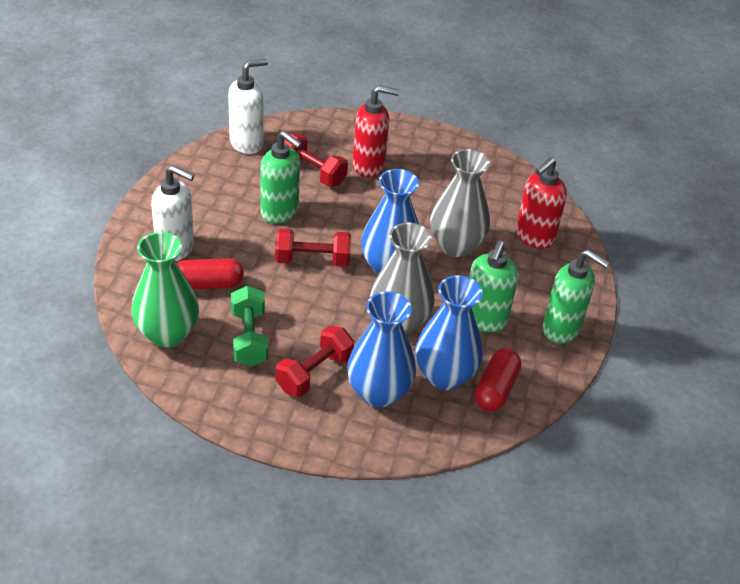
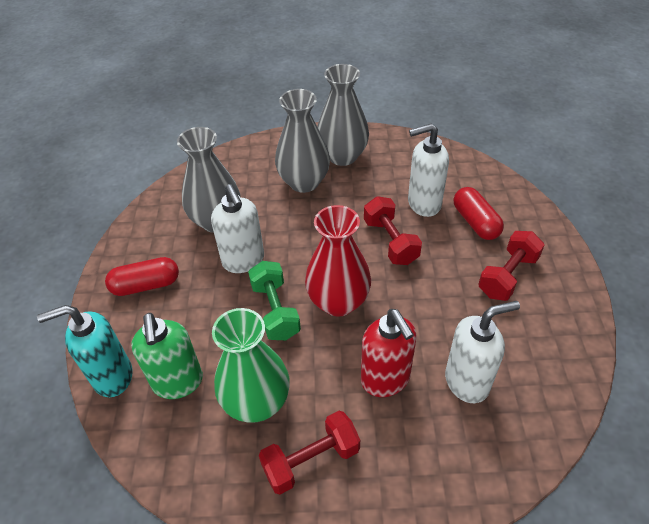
blue vase: [347,291,416,407] [361,169,419,275] [415,275,483,390] = 3 -> none = 0
green soap dispenser: [260,131,302,224] [469,240,519,332] [542,249,610,344] = 3 -> [131,313,203,399] = 1
grey vase: [370,223,435,335] [430,149,490,257] = 2 -> [177,127,241,233] [275,89,330,193] [317,64,369,166] = 3
red soap dispenser: [353,85,399,178] [516,157,567,249] = 2 -> [361,309,417,397] = 1
red vase: none = 0 -> [305,205,371,317] = 1
turquoise soap dispenser: none = 0 -> [37,305,132,397] = 1
white soap dispenser: [151,165,194,261] [228,59,268,154] = 2 -> [211,184,264,273] [408,124,449,217] [445,301,520,403] = 3

